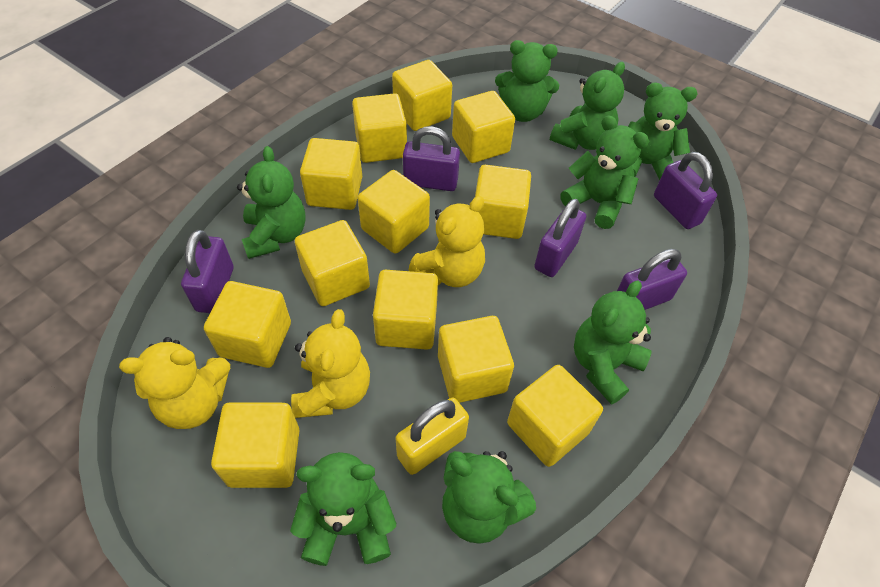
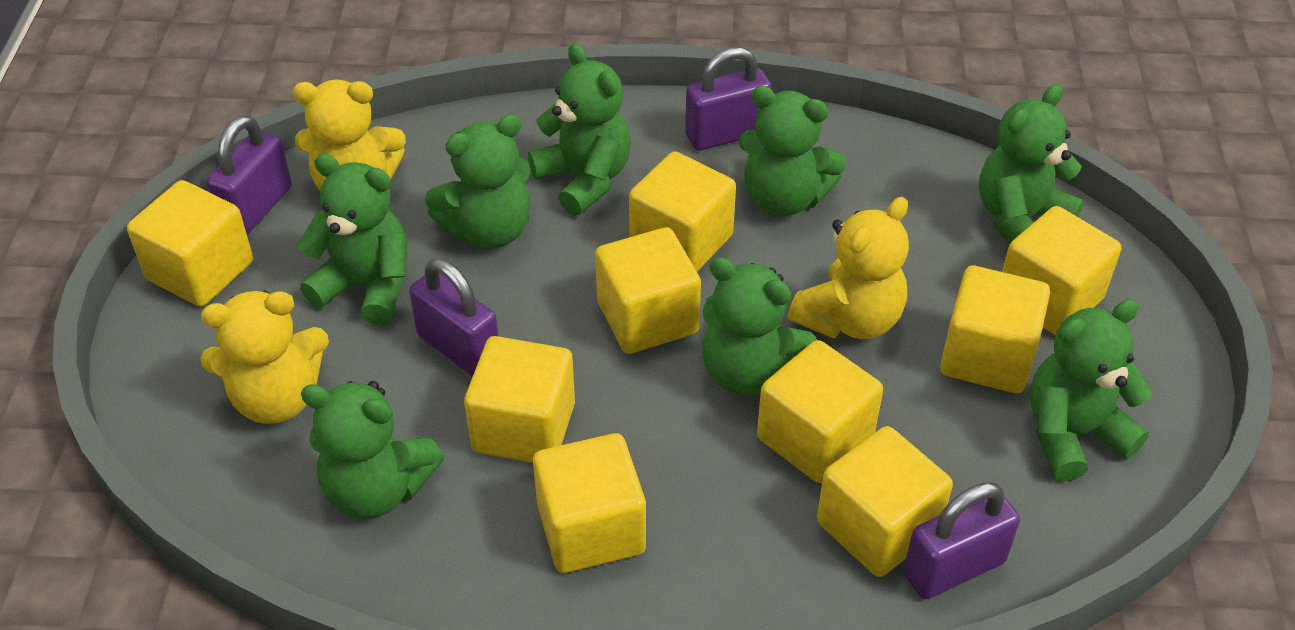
purple padlock: [181,230,234,313] [403,126,460,191] [534,199,586,277] [617,249,687,310] [654,152,717,229] = 5 -> [207,115,292,235] [409,259,498,377] [685,47,772,151] [903,482,1020,599] = 4
yellow cube: [204,281,291,368] [211,402,300,488] [295,220,370,306] [300,138,362,210] [352,93,407,163] [358,170,430,254] [373,270,438,350] [392,60,452,131] [438,316,514,403] [452,91,515,163] [475,165,531,239] [507,365,603,467] = 12 -> [127,180,253,307] [464,336,575,463] [533,433,646,573] [595,227,701,354] [629,152,736,272] [757,340,883,483] [817,426,953,577] [940,265,1050,394] [1002,206,1121,336] = 9
yellow padlock: [396,398,469,475] = 1 -> none = 0

